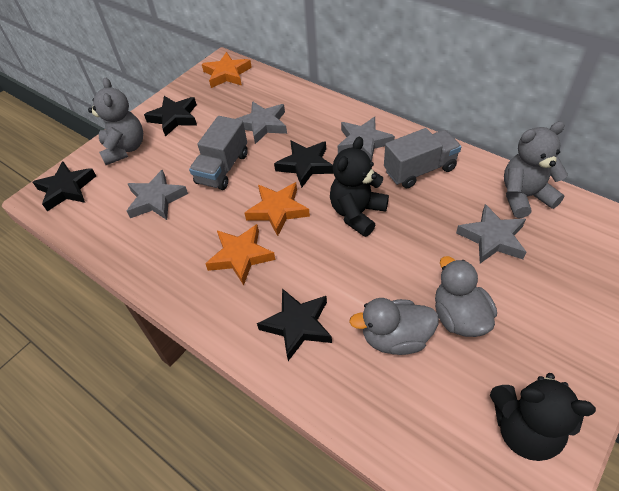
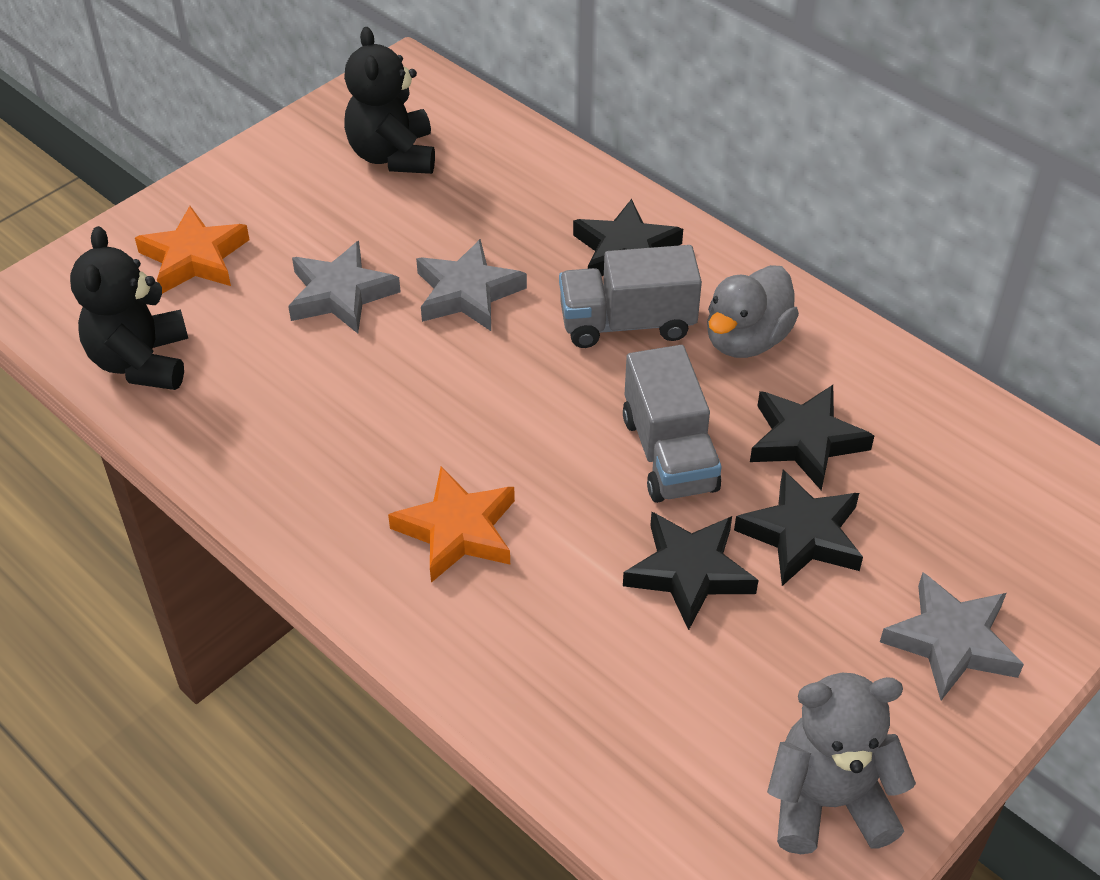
grey duck: [349,298,439,355] [435,256,497,337] = 2 -> [707,265,799,358] = 1
grey star: [127,169,188,220] [236,101,287,144] [338,117,395,162] [456,204,526,263] = 4 -> [288,241,401,333] [416,239,527,331] [880,572,1024,700] = 3
grey teddy bear: [88,78,143,165] [504,121,568,218] = 2 -> [767,673,916,854] = 1
orange star: [202,52,252,88] [205,224,275,285] [245,182,310,236] = 3 -> [135,206,250,294] [388,466,515,583] = 2

